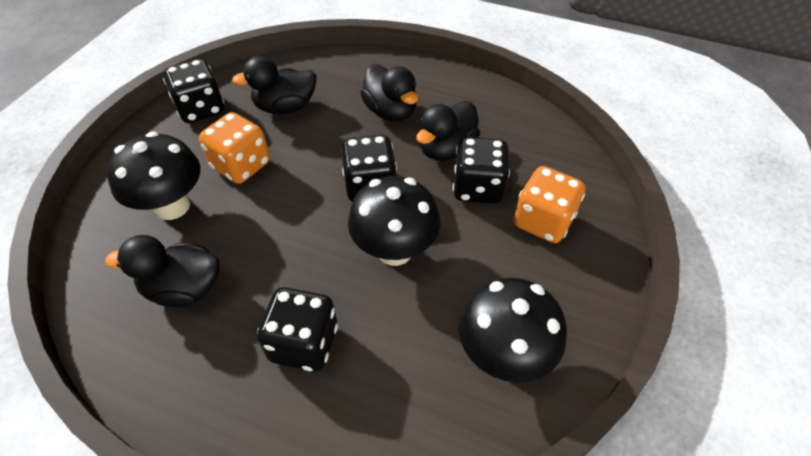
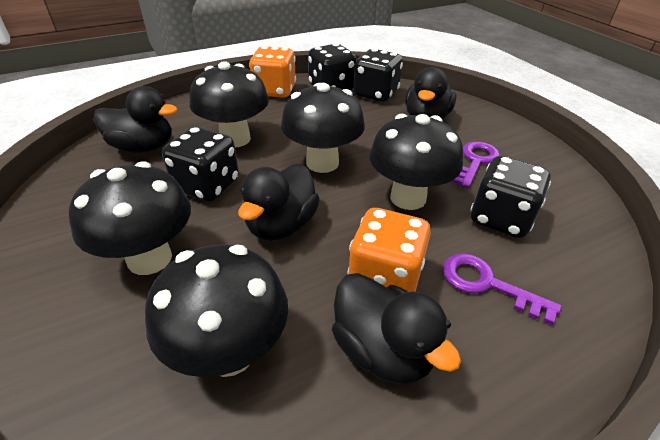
black mushroom: [107,131,201,220] [348,176,441,266] [458,277,567,383] = 3 -> [69,161,191,275] [145,244,288,377] [189,61,269,147] [281,83,365,173] [369,114,463,210] = 5
purple key: none = 0 -> [443,253,562,325] [451,142,500,188] = 2

